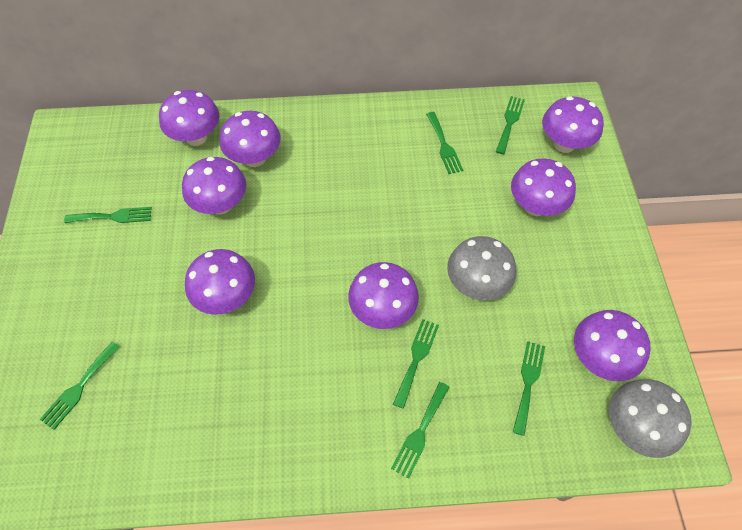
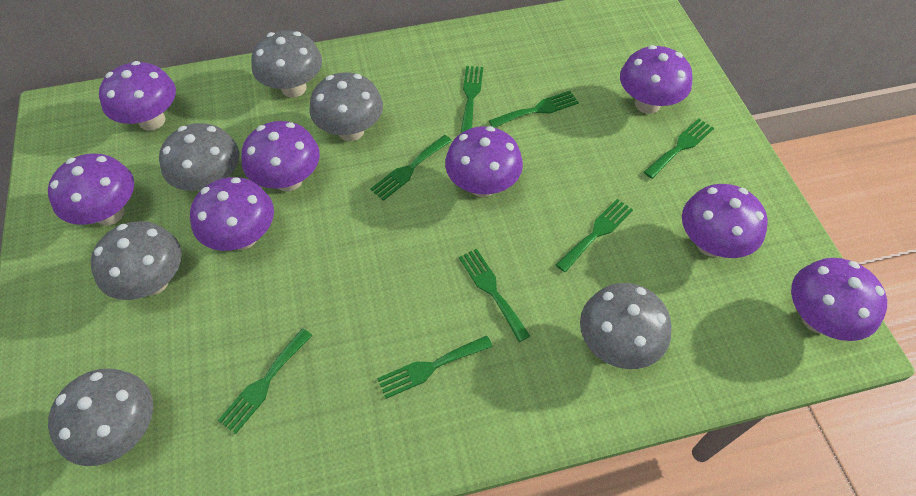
green fork: [39,341,120,430] [64,207,152,223] [391,382,450,479] [393,319,439,409] [426,112,463,174] [496,96,525,154] [513,341,545,436] = 7 -> [218,328,312,434] [370,135,452,201] [377,335,493,399] [459,249,530,342] [461,66,483,133] [489,91,579,128] [556,199,633,272] [644,119,714,179] = 8
grey mushroom: [447,236,516,301] [609,379,692,458] = 2 -> [48,369,153,466] [91,221,182,300] [159,123,239,191] [251,30,322,98] [309,72,383,141] [580,283,672,369] = 6

